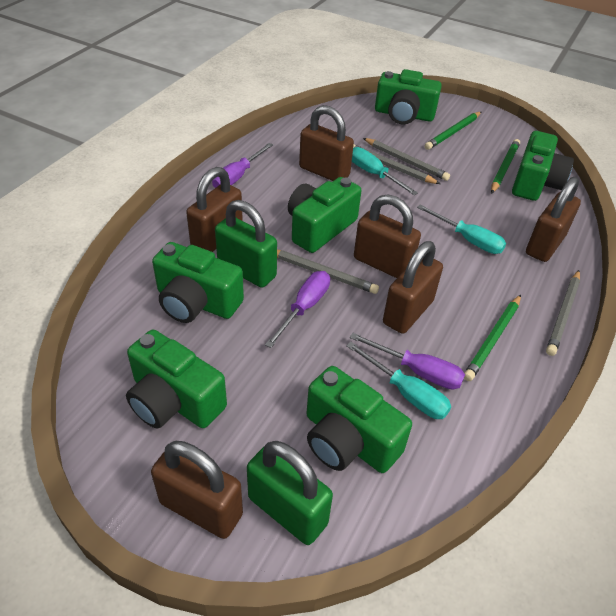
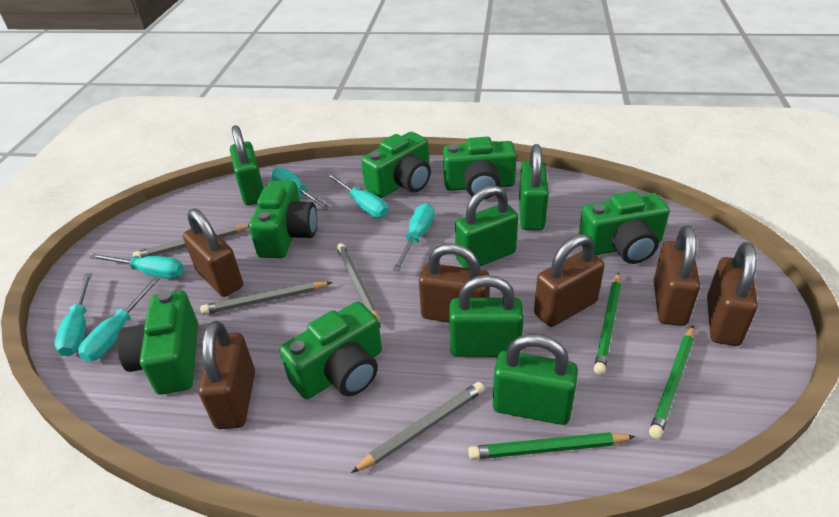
green padlock: [215,200,277,288] [247,441,333,545] = 2 -> [230,125,264,205] [449,275,524,357] [455,185,518,268] [493,334,578,425] [519,144,549,230] = 5
purple screwdriver: [212,143,273,188] [265,271,330,348] [350,333,465,390] = 3 -> none = 0
turquoise screwdriver: [346,342,451,419] [352,147,418,195] [417,205,506,254] = 3 -> [54,273,92,356] [78,277,160,362] [90,254,184,279] [271,168,331,211] [327,174,388,218] [393,203,434,271] = 6

